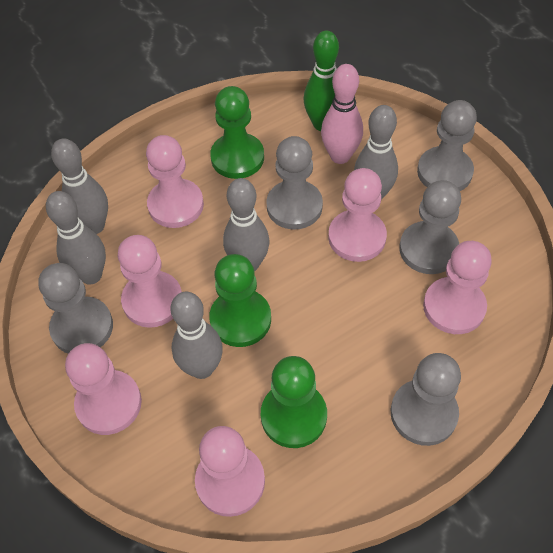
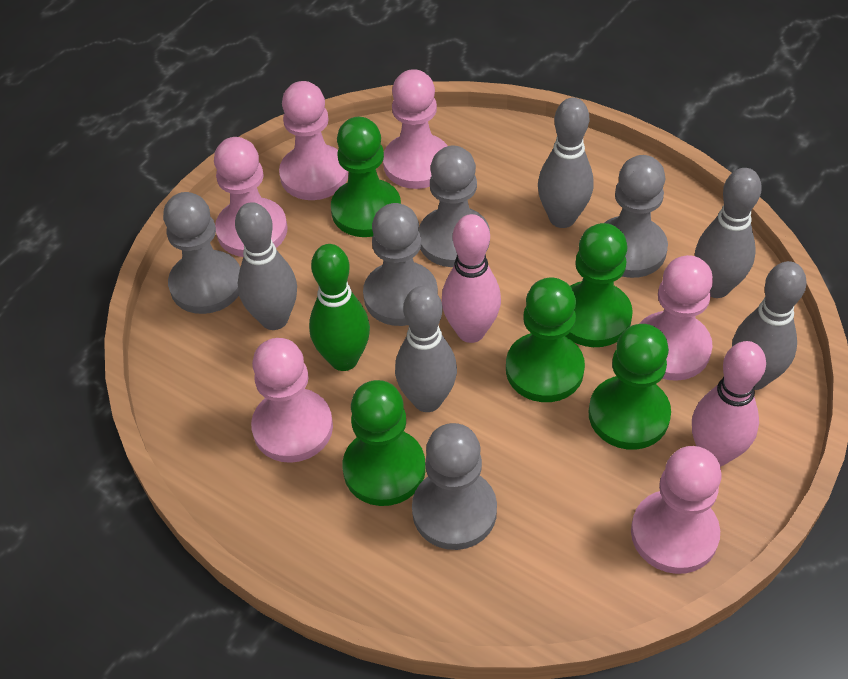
green pawn: [209,254,271,347] [210,86,264,179] [261,356,327,448] = 3 -> [331,117,401,237] [343,380,426,506] [506,277,585,402] [566,223,633,347] [589,324,671,450] = 5
pink bowling pin: [321,64,363,164] = 1 -> [441,214,501,343] [692,341,766,467] = 2

